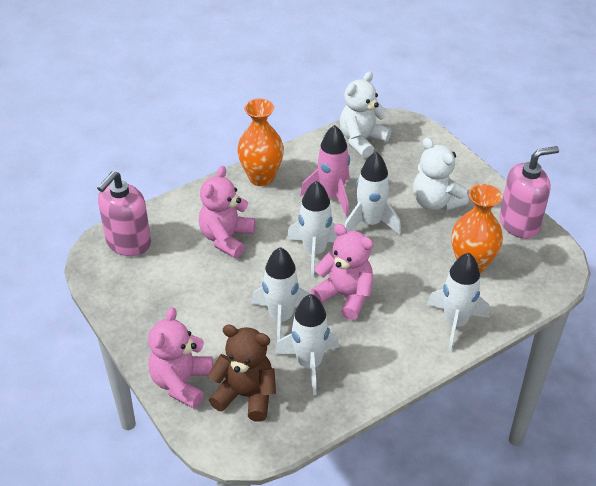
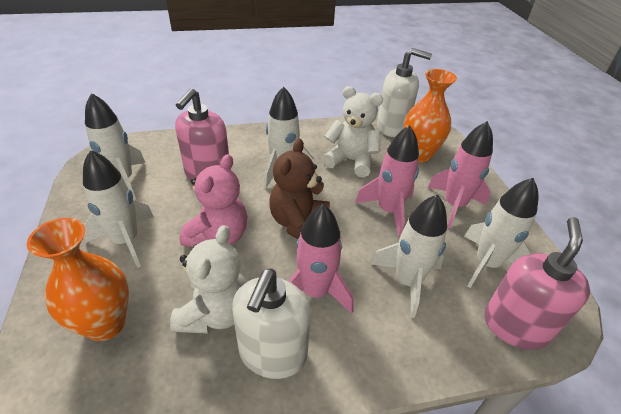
pink rocket: [300,125,350,217] = 1 -> [289,204,354,314] [355,125,419,237] [428,121,493,228] = 3
pink teddy bear: [148,307,213,408] [199,166,255,258] [311,224,374,320] = 3 -> [180,154,247,247] = 1
white soap dispenser: none = 0 -> [232,269,311,379] [377,48,432,137] = 2

